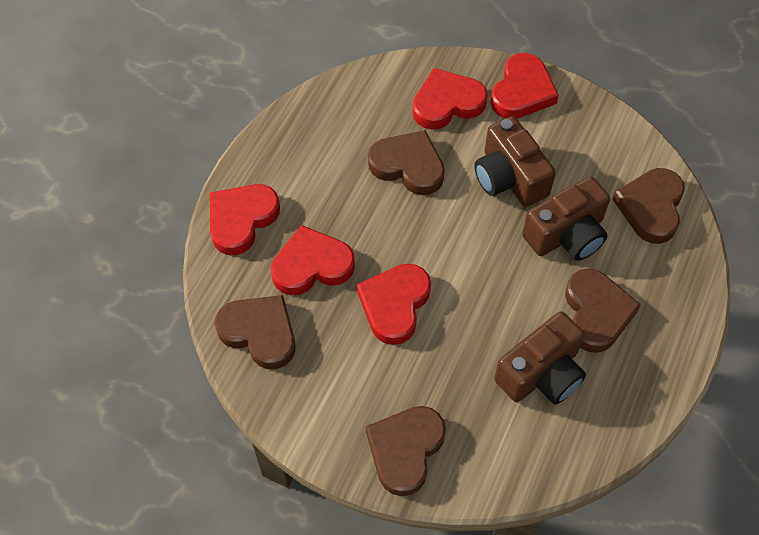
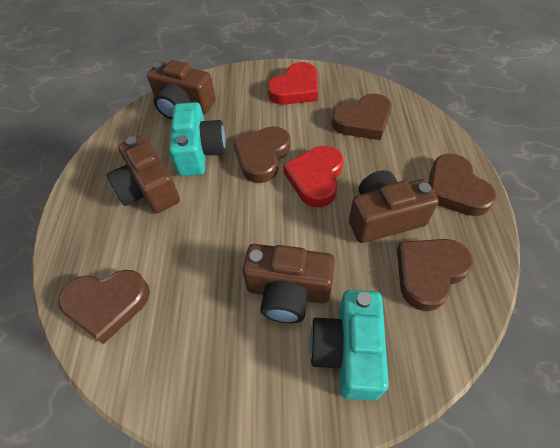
brown camera: [474,116,556,207] [494,311,586,405] [522,177,610,261] = 3 -> [106,135,180,213] [147,60,216,119] [243,244,335,323] [349,170,439,243] = 4
red heart: [210,184,280,255] [271,225,355,295] [357,264,431,345] [412,68,488,130] [490,53,559,118] = 5 -> [267,62,318,105] [283,146,343,207] = 2
turquoise camera: none = 0 -> [169,102,226,176] [310,290,389,401] = 2

